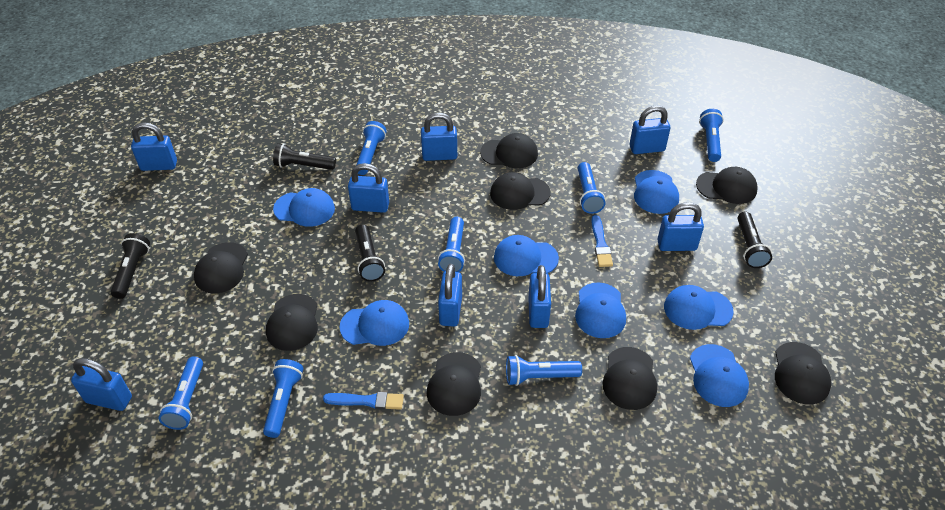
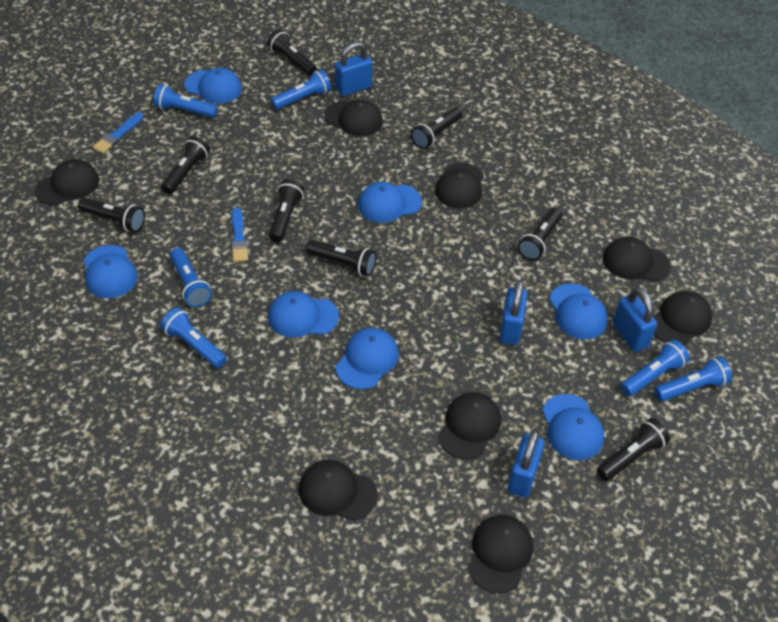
black flashlight: [111,233,150,299] [273,143,336,170] [355,225,385,282] [737,212,772,268] = 4 -> [78,197,145,232] [161,136,210,194] [267,29,317,76] [269,179,304,243] [306,240,377,276] [411,107,462,149] [518,208,562,261] [597,418,670,481] = 8
blue flashlight: [158,356,203,430] [263,359,303,438] [356,121,387,175] [438,217,465,272] [506,355,582,386] [578,162,605,214] [699,109,724,162] = 7 -> [154,84,218,118] [160,307,227,368] [170,248,212,307] [271,70,331,110] [621,339,690,396] [654,356,732,402] = 6
blue padlock: [71,358,132,411] [131,123,177,171] [348,163,389,213] [421,113,457,161] [438,264,462,327] [528,265,551,328] [629,105,670,154] [657,202,704,251] = 8 -> [335,42,372,96] [499,280,528,345] [508,430,545,498] [613,287,657,352] = 4

